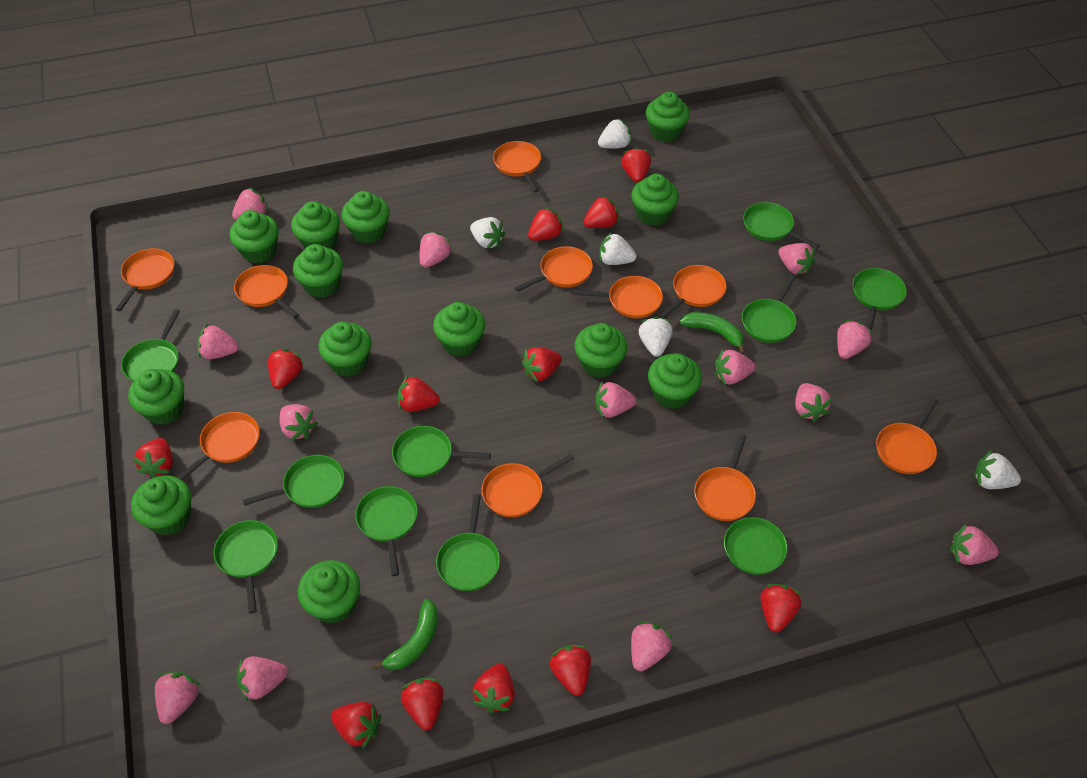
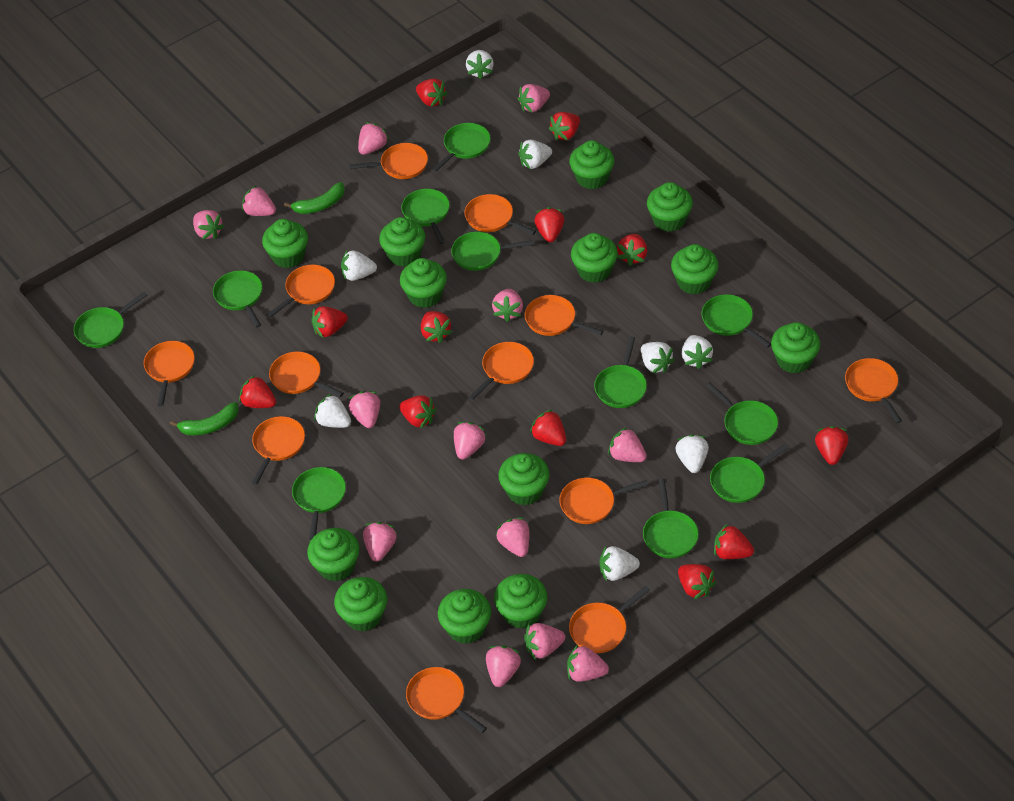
green pan: [121,309,180,382] [214,520,278,614] [243,455,345,508] [355,486,418,576] [392,426,491,477] [436,494,500,591] [691,517,788,576] [742,275,797,343] [743,202,820,249] [853,268,907,331] = 10 -> [74,292,147,348] [213,270,262,328] [292,467,346,540] [401,189,450,244] [432,123,491,172] [451,232,533,271] [594,336,647,408] [643,478,699,558] [702,294,771,348] [706,382,778,445] [710,444,789,503] = 11
orange pan: [115,248,174,311] [177,412,260,480] [234,265,299,319] [481,454,575,517] [493,141,541,193] [515,246,593,292] [574,276,663,318] [659,265,727,319] [694,434,756,521] [876,398,938,474] = 10 -> [144,341,195,406] [252,416,305,485] [267,265,335,318] [269,351,344,397] [349,143,428,179] [406,667,487,733] [464,194,536,235] [469,342,534,400] [525,295,604,336] [559,477,649,524] [569,586,650,653] [845,358,902,423] = 12
white strawberry: [470,217,505,249] [598,118,632,149] [600,232,636,265] [639,317,672,357] [974,451,1021,489] = 5 -> [314,394,351,428] [341,250,377,281] [466,50,494,79] [518,140,552,169] [600,546,640,581] [641,342,675,373] [675,434,709,473] [681,335,713,369] = 8

